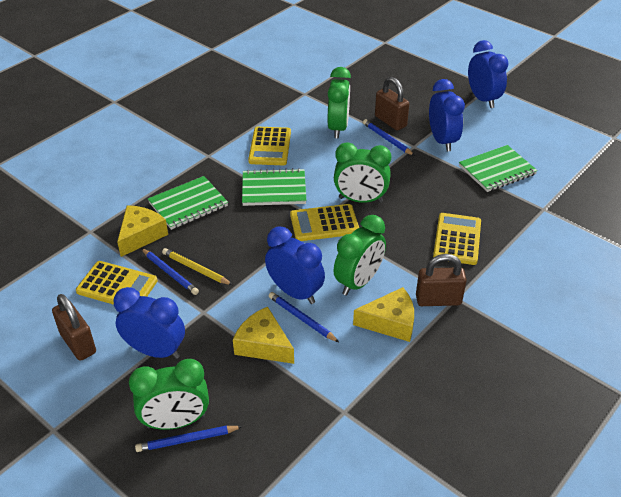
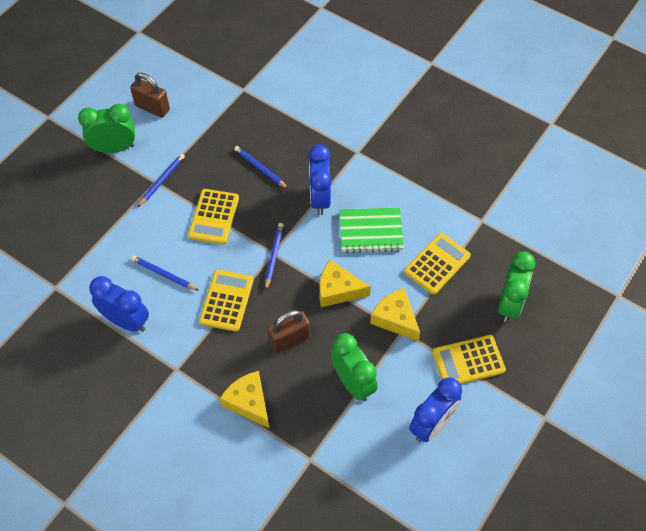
blue clock: [113,287,185,359] [265,227,325,304] [429,79,465,152] [468,40,509,108] = 4 -> [89,276,149,332] [309,144,332,215] [409,377,462,442] = 3
brown padlock: [52,294,96,361] [375,77,409,131] [416,254,467,306] = 3 -> [130,72,170,118] [267,310,310,353] = 2
green clock: [129,359,209,430] [328,67,351,138] [334,142,391,203] [334,215,386,296] = 4 -> [78,104,135,153] [331,333,378,401] [498,252,535,322] = 3
green notebook: [148,176,228,230] [242,168,307,206] [459,145,538,192] = 3 -> [339,207,404,253] = 1
yellow pencil: [162,248,233,285] = 1 -> none = 0

